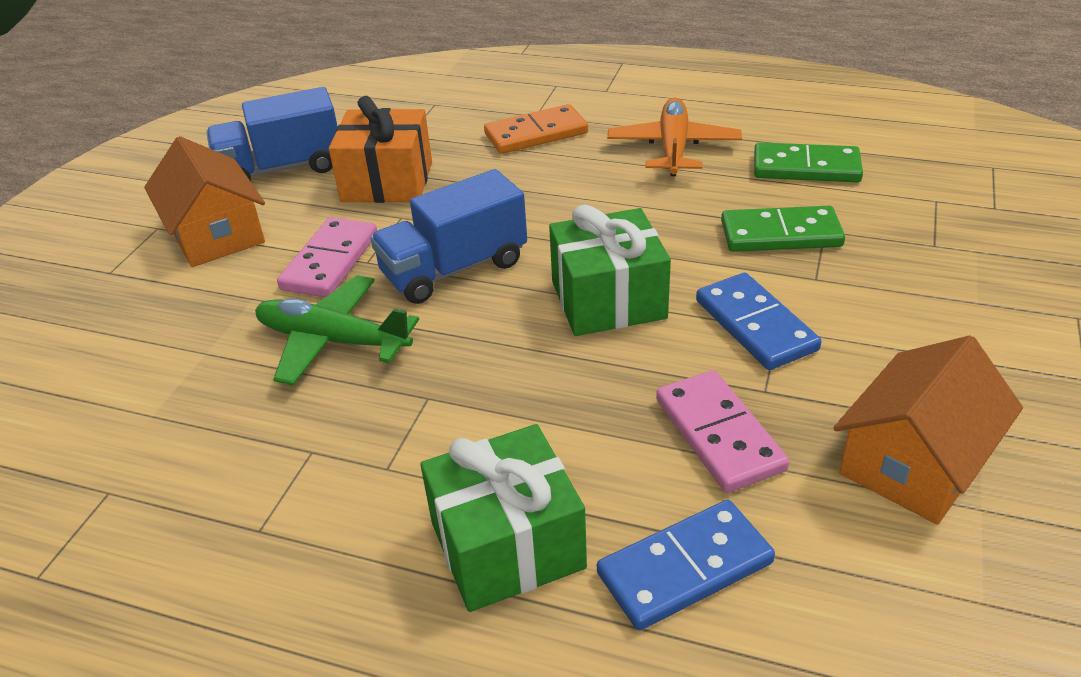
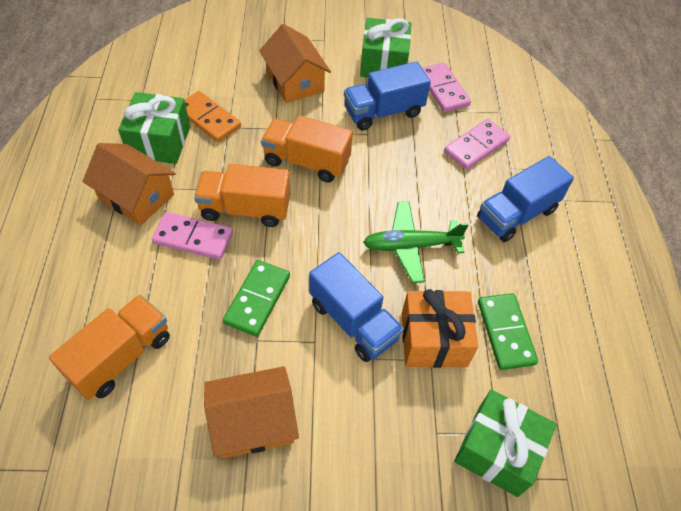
blue domino: [597,500,775,630] [696,273,821,370] = 2 -> none = 0
blue truck: [206,87,337,181] [370,169,527,304] = 2 -> [309,252,404,362] [344,61,431,131] [477,156,574,242] = 3
green gift: [420,424,587,612] [549,204,671,336] = 2 -> [118,92,190,164] [360,18,412,77] [454,390,557,497] = 3
orange house: [144,136,265,267] [833,335,1023,525] = 2 -> [82,143,176,226] [204,366,299,459] [259,24,331,103] = 3
orange plane: [607,98,742,176] = 1 -> none = 0
orange truck: none = 0 -> [49,295,170,400] [194,164,290,227] [261,115,353,182] = 3
pink domino: [277,217,377,297] [656,370,789,493] = 2 -> [152,212,233,260] [422,63,471,112] [444,119,510,170] = 3

